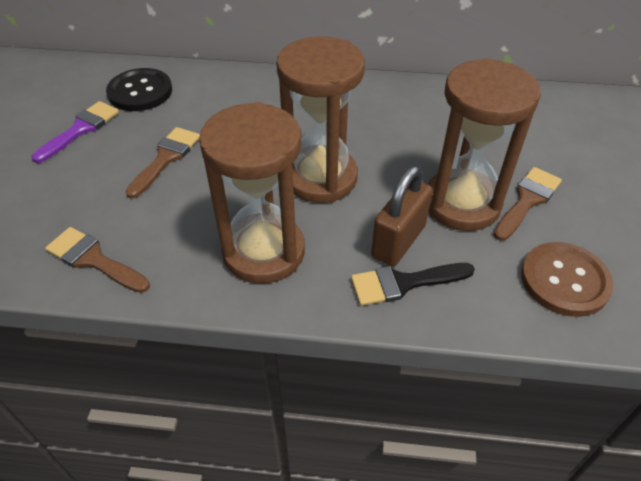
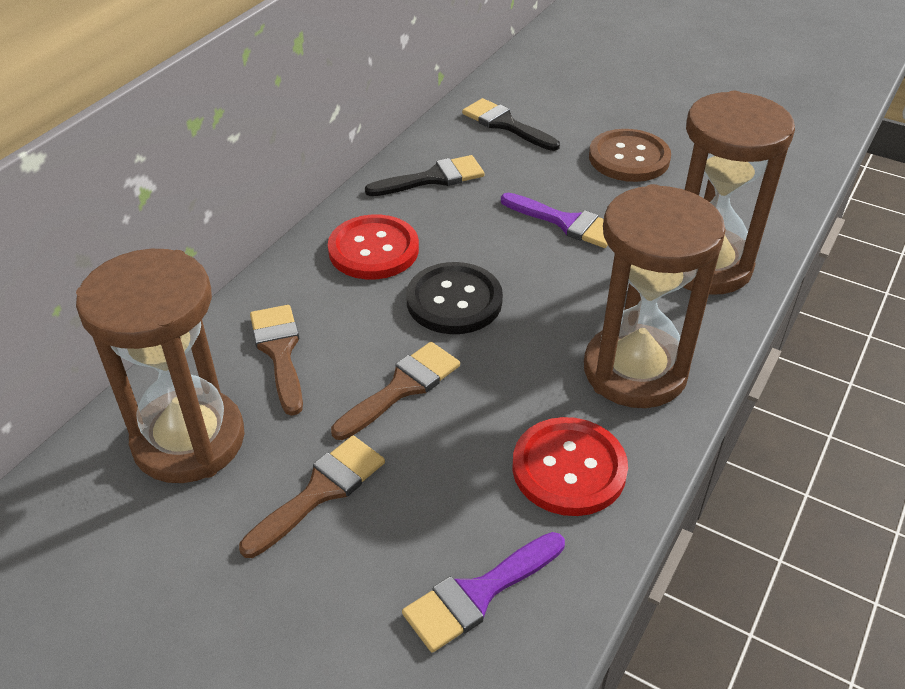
black brush: [351,263,475,306] = 1 -> [365,155,485,196] [462,98,560,151] = 2
brown padlock: [371,166,433,267] = 1 -> none = 0
purple brush: [32,101,119,163] = 1 -> [402,532,565,653] [501,193,608,248] = 2
red button: none = 0 -> [328,215,419,279] [512,417,628,516] = 2

